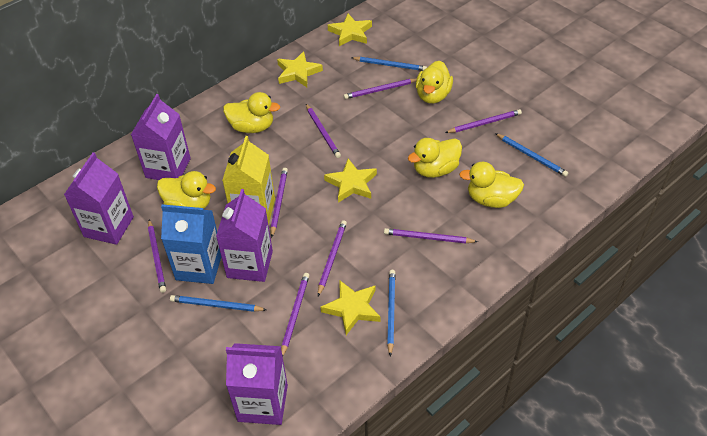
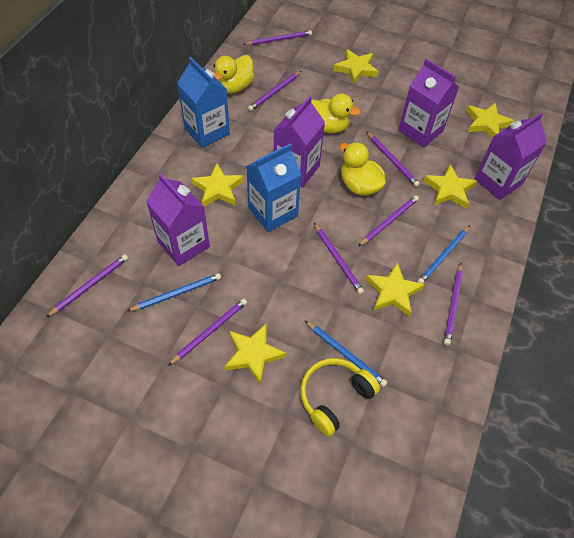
blue carton: [161,204,221,284] = 1 -> [177,57,230,148] [246,144,302,232] = 2
blue pencil: [170,295,267,312] [352,57,427,71] [387,270,396,356] [495,133,568,177] = 4 -> [127,273,221,311] [305,321,388,387] [417,225,470,284] = 3
yellow carton: [222,136,275,226] = 1 -> none = 0
yellow duck: [157,171,216,209] [223,92,280,133] [408,138,462,178] [416,61,453,104] [459,162,524,208] = 5 -> [214,55,254,94] [311,93,361,133] [340,142,386,196] = 3
yellow headphones: none = 0 -> [300,358,380,437] = 1
yellow star: [277,51,323,87] [321,280,380,335] [324,159,377,203] [328,14,372,46] = 4 -> [191,163,244,207] [224,323,287,385] [333,49,379,85] [366,262,425,317] [424,164,477,209] [466,102,515,138] = 6

